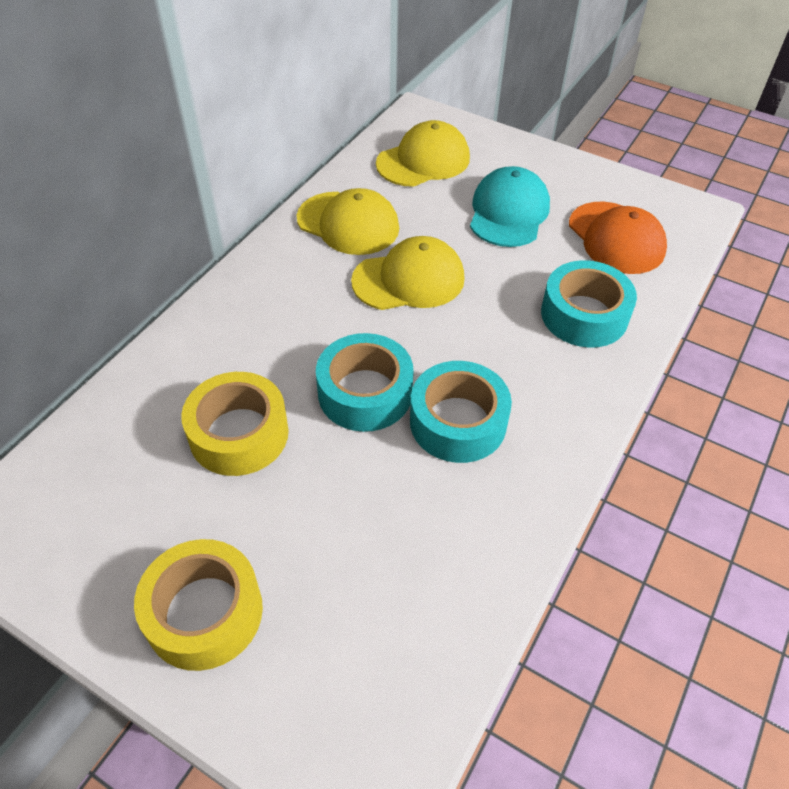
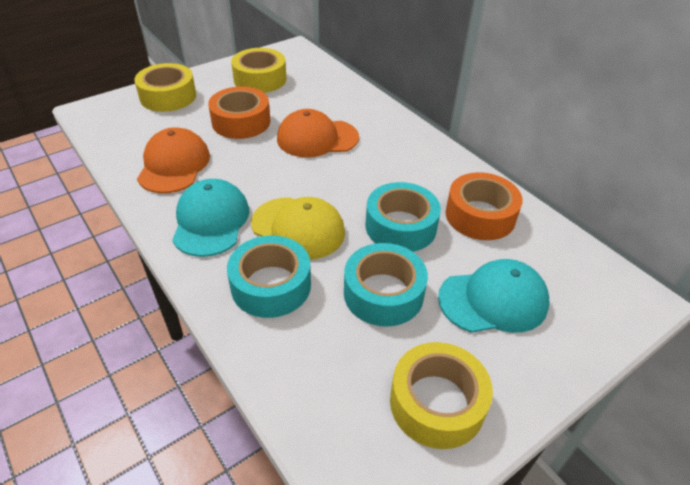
orange cap: [569,202,667,274] = 1 -> [137,127,210,193] [277,109,359,157] = 2
orange tape: none = 0 -> [208,86,270,139] [446,172,523,240] = 2
turquoise cap: [470,166,550,247] = 1 -> [172,179,249,257] [438,259,550,333] = 2
yellow cap: [297,188,399,255] [351,236,465,310] [376,120,470,187] = 3 -> [251,197,345,260] = 1
yellow tape: [134,539,263,671] [181,372,289,476] = 2 -> [134,63,196,112] [231,48,287,93] [390,342,493,449] = 3

